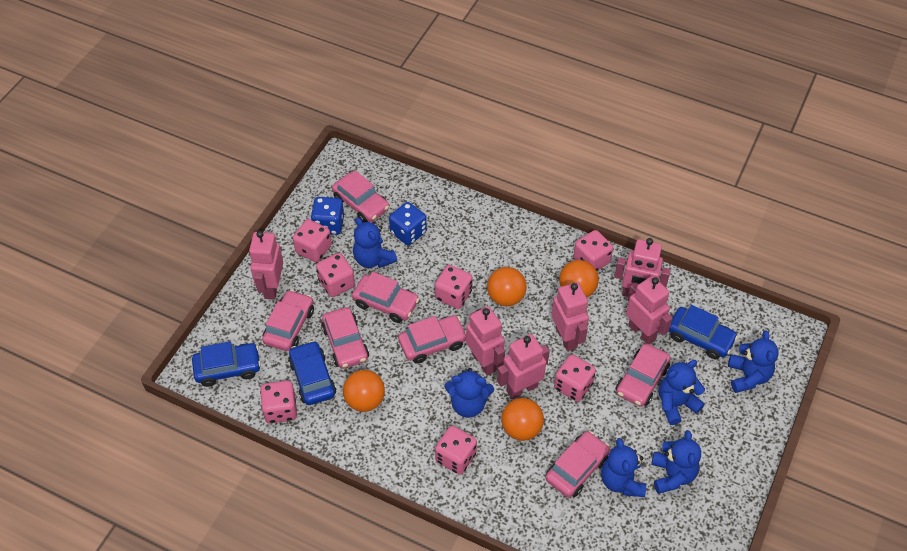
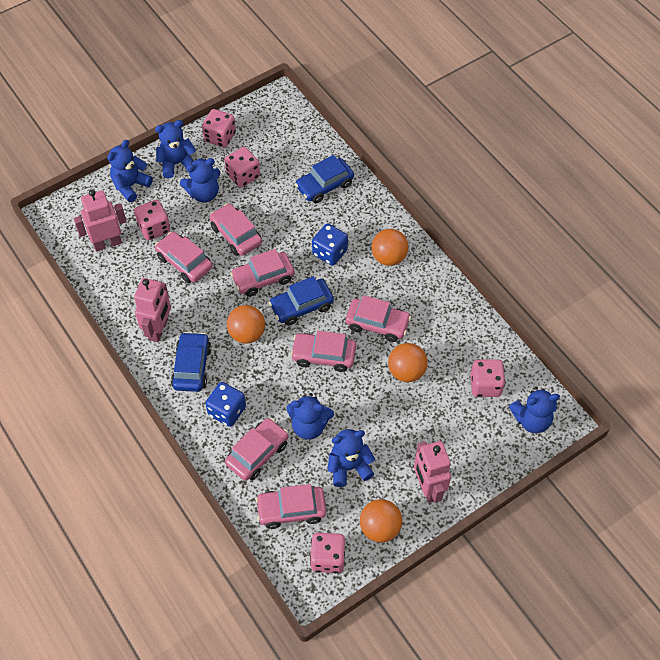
pink dice: [260,381,297,423] [293,219,332,262] [316,253,355,297] [435,265,473,309] [435,426,477,475] [554,355,596,402] [573,230,613,271] = 7 -> [134,200,170,240] [202,109,236,148] [224,147,260,187] [310,533,345,573] [470,359,505,397] = 5
pink robot: [249,231,283,300] [466,306,505,376] [497,334,550,399] [551,282,589,351] [614,238,671,297] [626,276,673,344] = 6 -> [74,190,127,252] [134,278,171,342] [414,441,451,503] = 3

